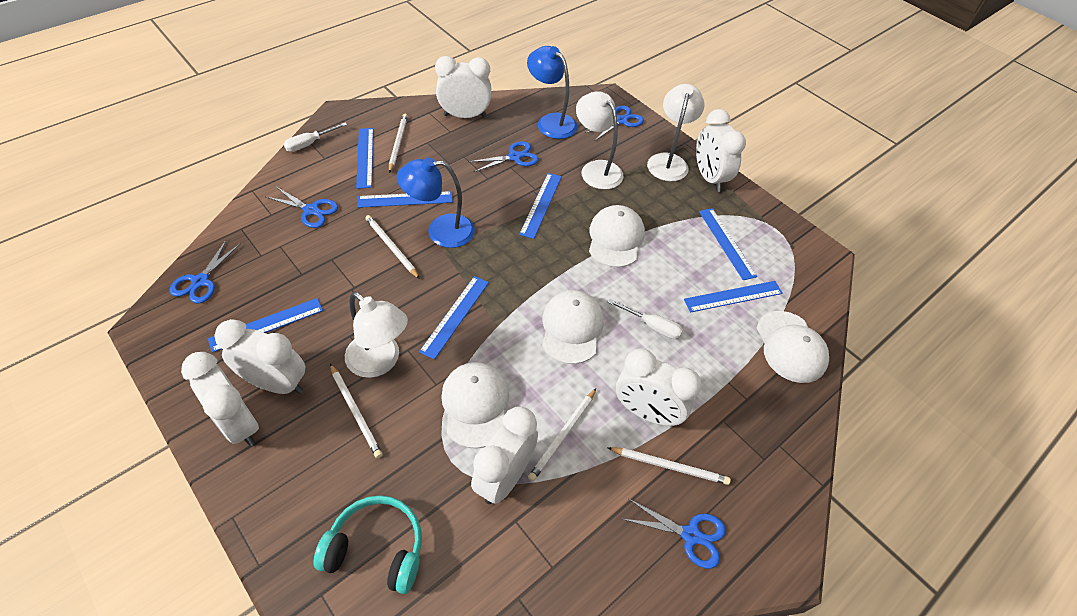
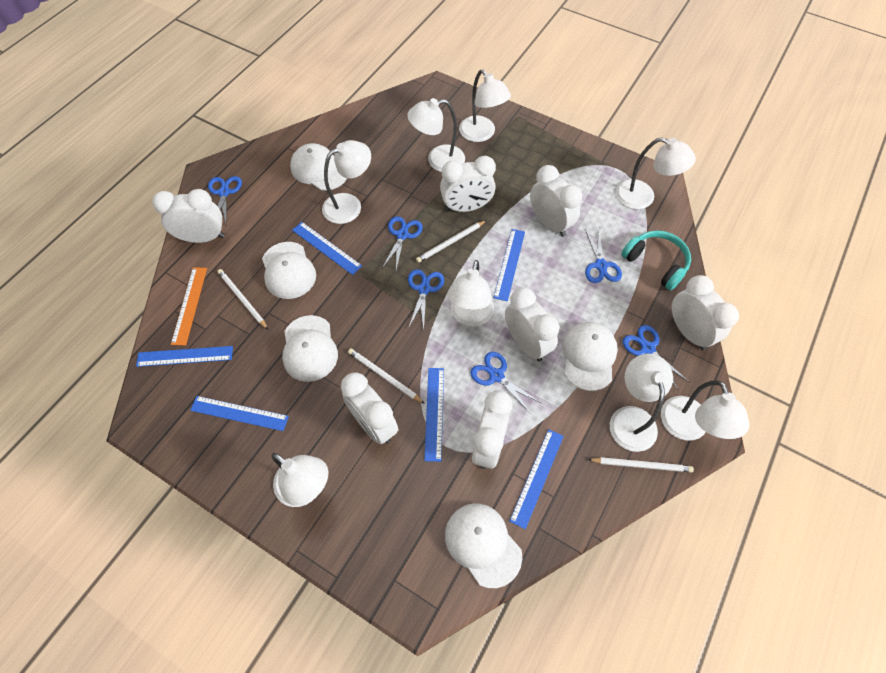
blue lamp: [397,157,475,248] [527,46,577,139] = 2 -> none = 0
blue ruler: [208,298,323,353] [356,128,373,189] [357,191,453,208] [419,276,489,360] [519,173,562,239] [684,281,783,312] [699,208,757,280] = 7 -> [136,346,233,367] [190,396,289,431] [292,222,362,275] [424,368,444,462] [493,229,525,301] [509,429,564,529] = 6
blue scissors: [169,240,241,303] [266,187,338,228] [469,141,539,172] [585,106,644,141] [623,499,726,569] = 5 -> [208,176,242,226] [382,216,423,270] [408,269,444,329] [470,352,541,414] [585,228,622,283] [623,325,689,390] = 6
orange ruler: none = 0 -> [171,267,207,346] = 1
white cap: [441,362,509,449] [542,290,604,364] [589,205,645,267] [757,311,829,383] = 4 -> [262,242,316,299] [282,315,338,382] [290,143,347,191] [445,503,522,588] [562,322,618,391] = 5
white clock: [181,352,259,446] [214,319,305,394] [435,56,491,118] [471,406,538,504] [616,348,702,426] [696,109,746,192] = 6 -> [153,189,225,243] [341,372,398,444] [440,156,496,212] [472,390,513,469] [505,288,559,362] [530,165,582,237] [672,275,739,350] = 7
white lamp: [345,292,408,378] [576,91,623,189] [647,84,705,181] = 3 -> [271,453,328,507] [322,140,371,224] [407,98,465,172] [447,260,494,327] [459,70,511,142] [610,354,673,452] [615,137,696,209] [661,380,749,441] = 8
white pencil: [330,364,383,458] [365,215,420,279] [389,114,408,173] [528,389,596,481] [608,447,731,485] = 5 -> [217,269,268,329] [348,348,425,404] [416,220,487,263] [587,457,694,472] = 4
white screwdriver: [284,123,347,152] [608,299,683,339] = 2 -> none = 0

